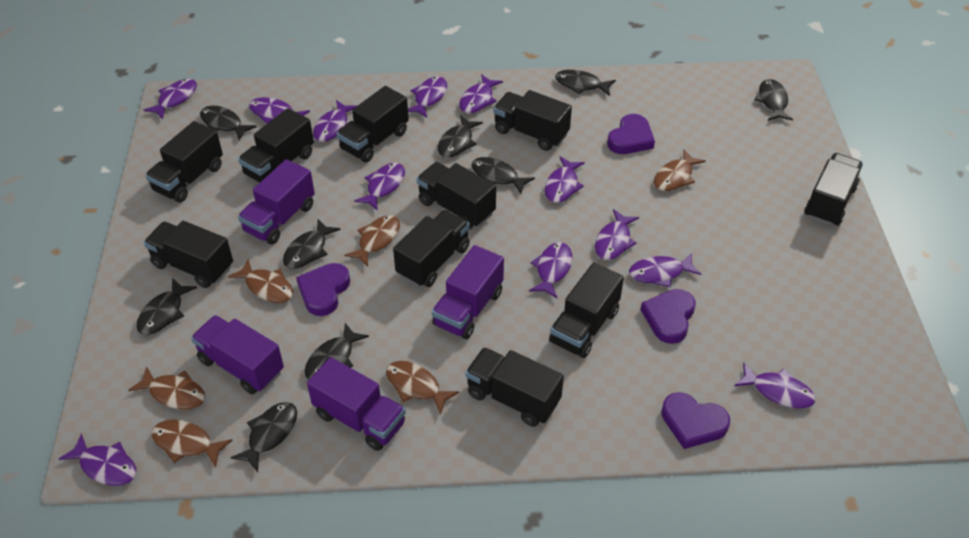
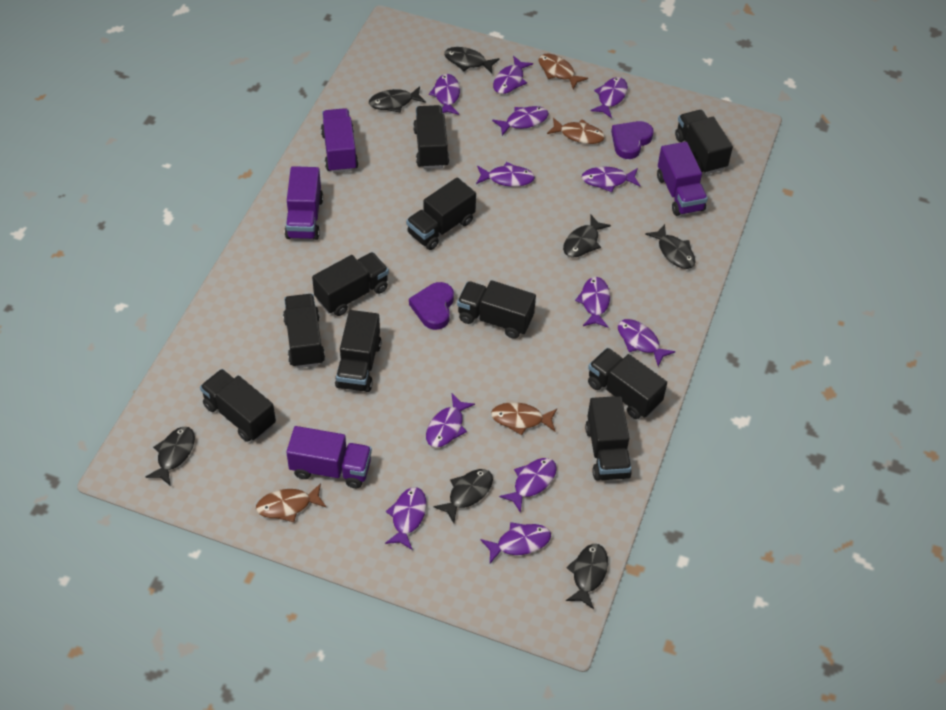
black fish: [136,278,197,335] [200,106,257,140] [230,402,297,472] [283,219,341,269] [305,323,369,380] [438,115,483,158] [471,157,535,194] [555,70,616,96] [754,79,793,120] = 9 -> [146,427,195,486] [369,86,426,113] [433,469,493,523] [444,47,500,74] [563,215,611,257] [566,544,608,609] [645,224,696,269] = 7
brown fish: [128,366,205,410] [151,420,233,467] [228,259,293,303] [344,215,400,267] [386,361,459,415] [654,150,706,191] = 6 -> [256,483,327,522] [491,402,557,435] [539,54,588,89] [547,117,605,144] = 4
purple heart: [296,263,350,316] [607,114,655,154] [640,289,695,344] [661,392,730,449] = 4 -> [409,282,454,330] [611,121,654,159] = 2

